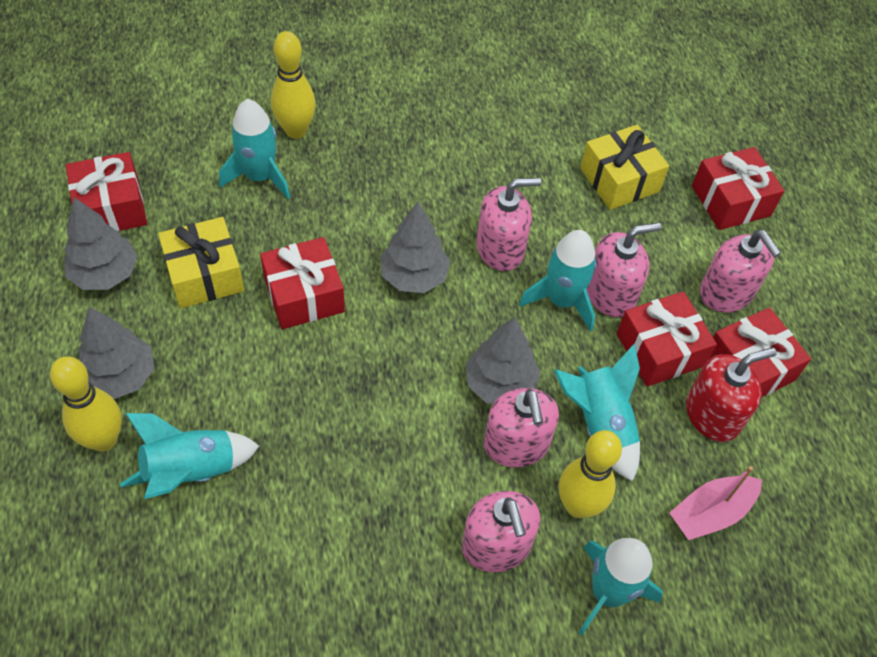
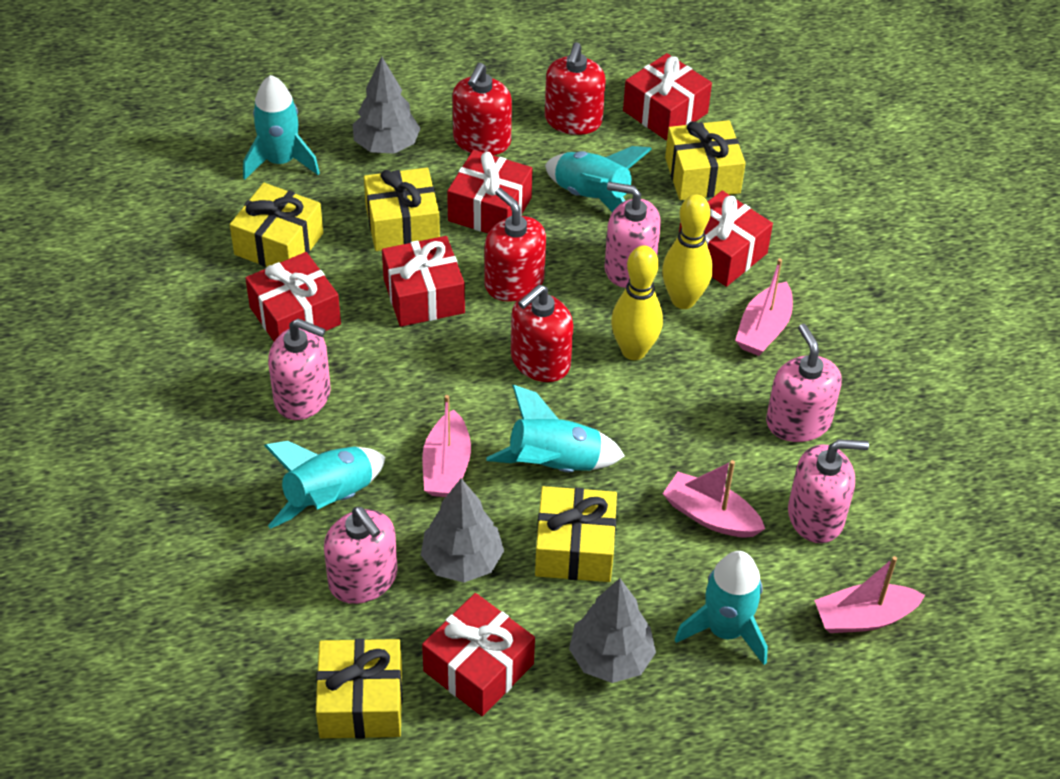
grey tree: [64,197,137,290] [79,307,154,399] [380,202,450,293] [466,317,540,404] = 4 -> [353,57,421,154] [421,478,504,583] [569,578,656,683] = 3
pink boat: [669,466,762,540] = 1 -> [422,395,471,497] [663,460,765,538] [735,258,793,356] [814,556,925,633] = 4
red gift: [66,152,147,232] [260,237,345,329] [617,291,717,387] [692,147,784,230] [709,307,811,397] = 5 -> [245,252,341,341] [382,236,465,327] [422,593,535,716] [447,150,533,233] [623,53,712,141] [679,191,773,287] = 6
red soap dispenser: [686,348,777,442] = 1 -> [452,63,512,155] [485,188,546,302] [511,284,573,382] [545,42,606,135] = 4
yellow bowling pin: [50,356,122,452] [271,31,316,139] [559,430,622,518] = 3 -> [611,246,663,360] [662,195,713,309] = 2
yellow gift: [158,217,244,308] [580,125,669,210] = 2 -> [230,183,323,267] [316,639,402,739] [364,168,440,251] [535,486,617,582] [665,120,746,200] = 5

